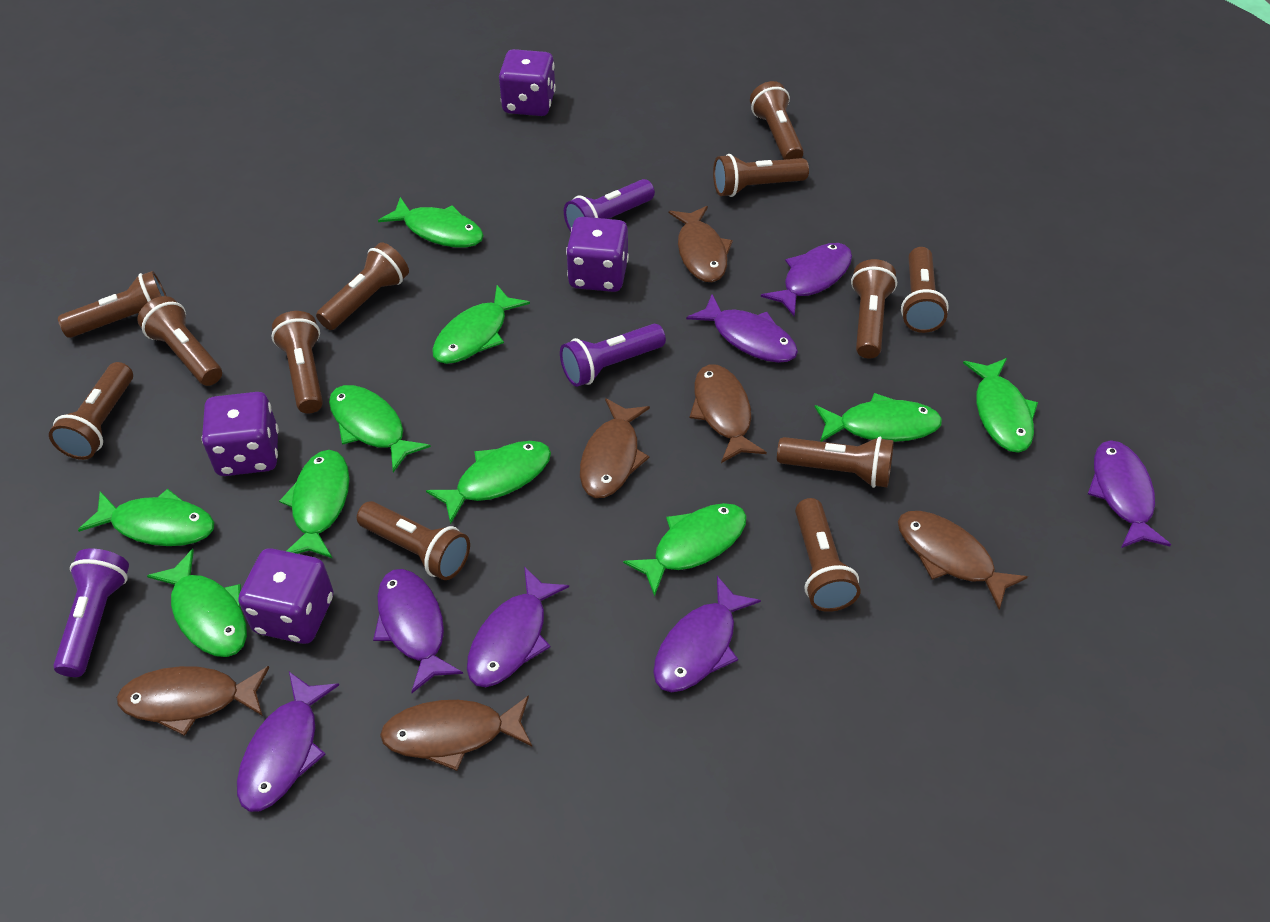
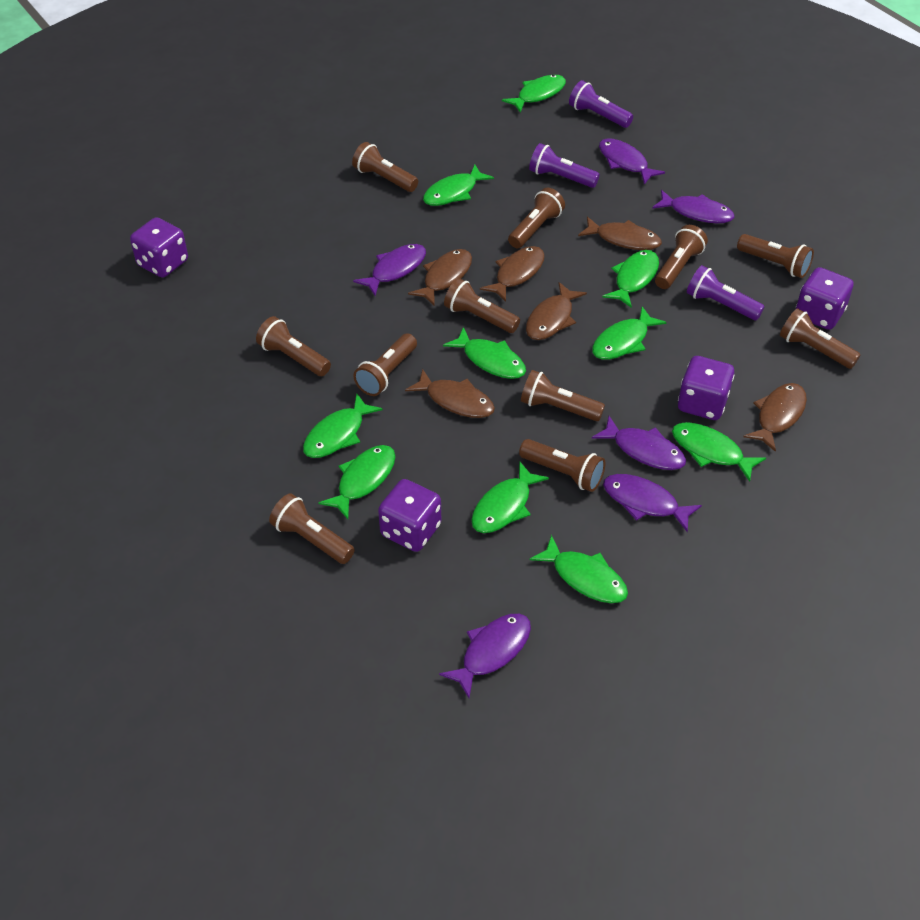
brown flashlight: [49,362,133,460] [58,271,166,338] [137,296,222,386] [271,311,323,413] [316,242,409,330] [357,501,470,580] [713,154,809,197] [750,81,804,160] [777,437,894,488] [795,498,861,612] [851,259,897,359] [901,247,949,333] = 12 -> [256,316,331,376] [269,493,355,564] [352,142,418,192] [353,333,417,396] [444,278,520,333] [508,188,565,248] [519,439,606,492] [521,370,605,421] [655,225,708,289] [737,234,814,278] [780,308,860,369] = 11
purple fish: [237,672,339,812] [373,569,463,693] [467,567,569,687] [653,576,761,692] [686,294,798,363] [761,243,852,316] [1088,440,1171,548] = 7 -> [353,244,426,296] [439,614,531,698] [592,416,686,470] [599,138,665,185] [603,474,702,532] [652,190,735,223] = 6

